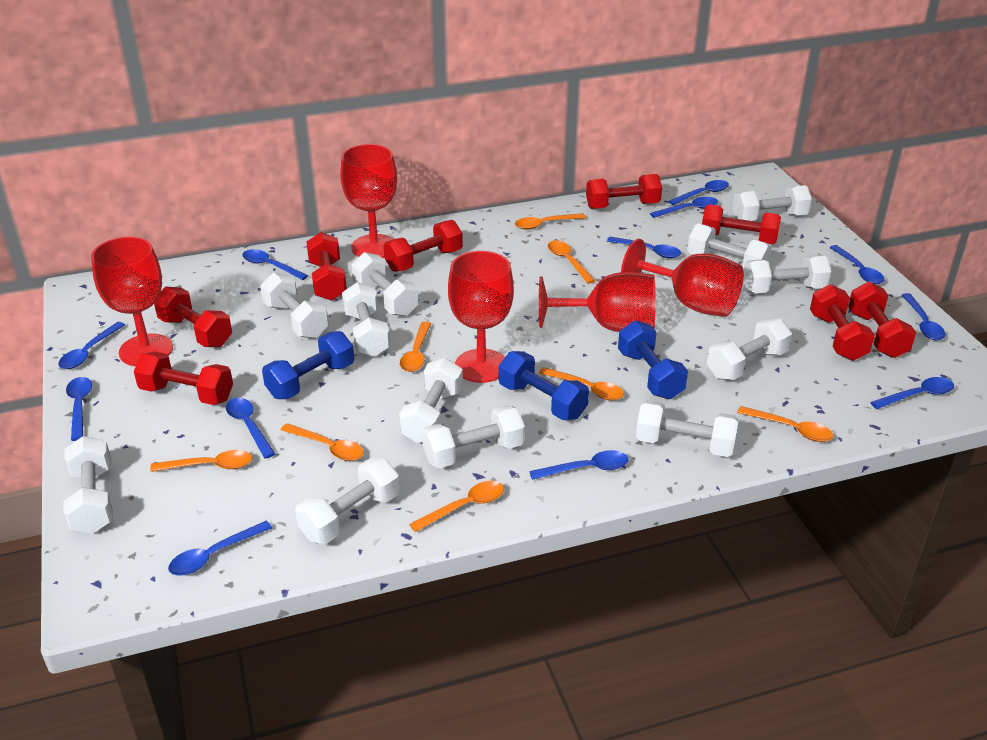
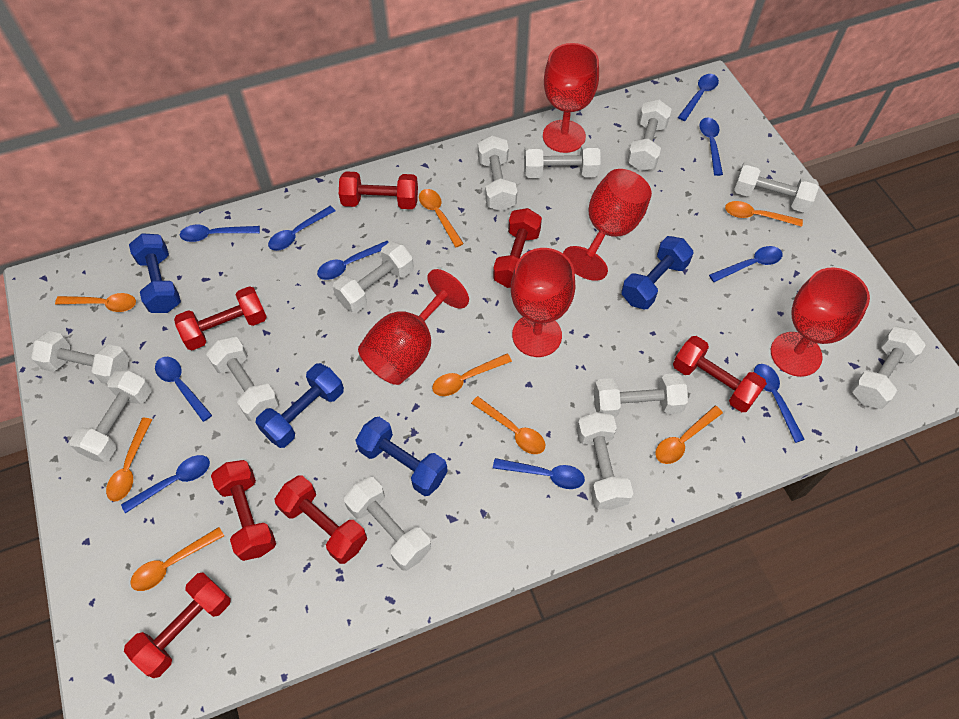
blue dumbbell: [262,331,354,399] [499,351,589,420] [618,320,688,399] = 3 -> [129,233,181,313] [255,363,344,448] [355,417,448,496] [621,236,694,309] = 4
blue spoon: [58,322,125,369] [66,377,92,441] [168,521,272,575] [226,398,275,459] [242,249,308,280] [529,450,628,480] [607,237,681,258] [650,197,718,218] [669,180,729,205] [829,245,884,284] [870,377,954,409] [902,293,946,340] = 12 -> [121,455,210,514] [155,357,212,422] [180,225,260,242] [268,206,335,251] [317,241,389,280] [493,458,585,489] [678,74,719,121] [699,117,723,176] [709,246,783,282] [754,364,805,443] = 10
red dumbbell: [134,352,233,405] [154,287,232,347] [306,232,347,301] [383,220,463,272] [586,174,662,209] [702,205,781,244] [810,284,875,361] [848,282,916,358] = 8 -> [124,573,231,678] [174,286,267,351] [211,460,276,561] [275,476,367,564] [339,171,418,209] [493,208,542,288] [673,336,767,412] = 7

